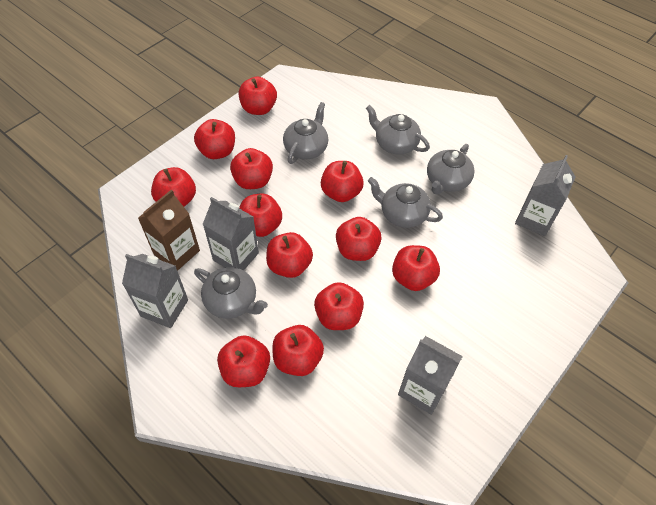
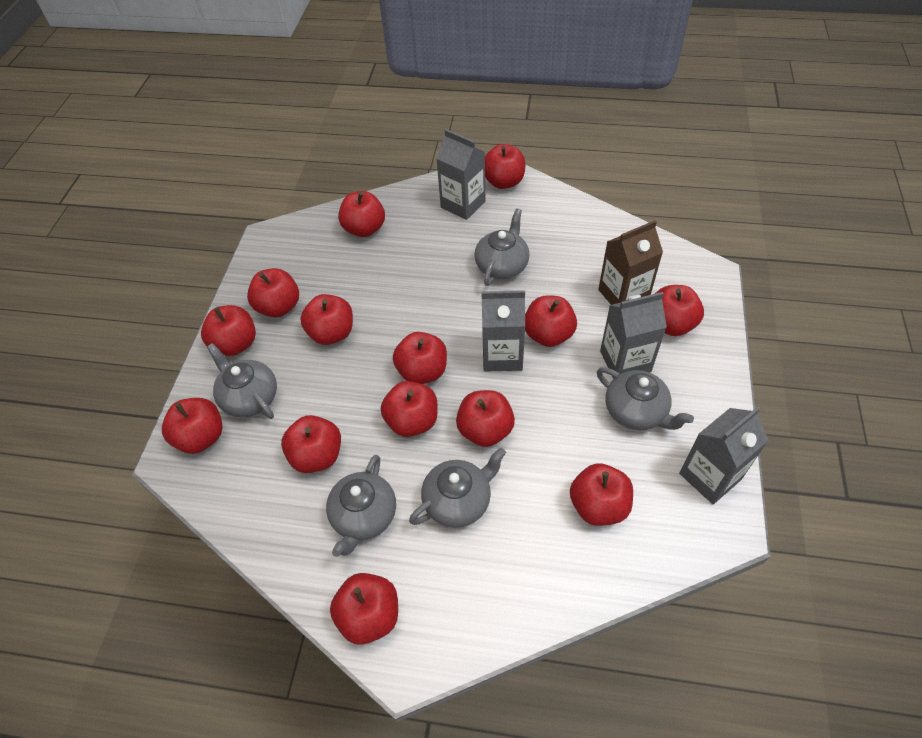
red apple: [151,167,196,206] [194,119,235,159] [217,335,270,387] [230,148,273,189] [239,76,277,115] [239,193,282,237] [266,232,313,278] [272,325,324,376] [314,282,364,330] [321,161,364,202] [336,217,382,261] [392,245,440,291] = 12 -> [162,398,223,454] [201,305,256,356] [247,268,299,317] [281,415,341,473] [300,294,353,345] [330,573,398,645] [338,191,385,237] [381,381,438,437] [393,332,447,384] [456,390,515,447] [485,144,525,189] [525,295,577,347] [570,463,633,526] [655,285,704,336] = 14

